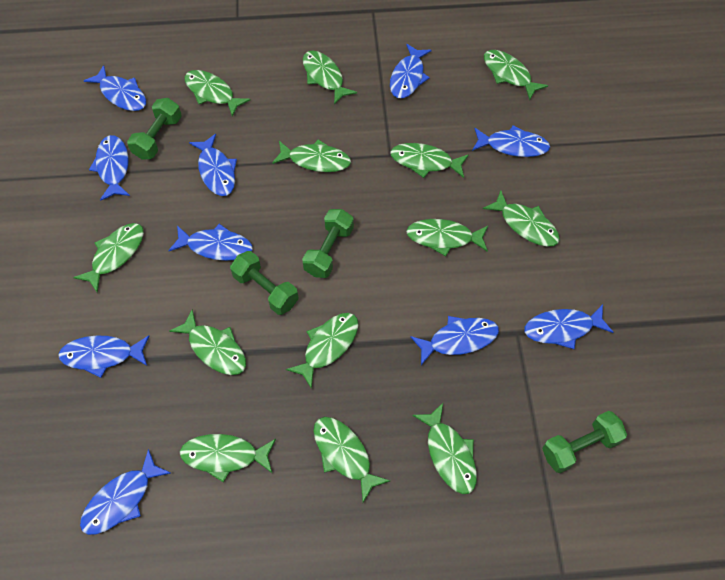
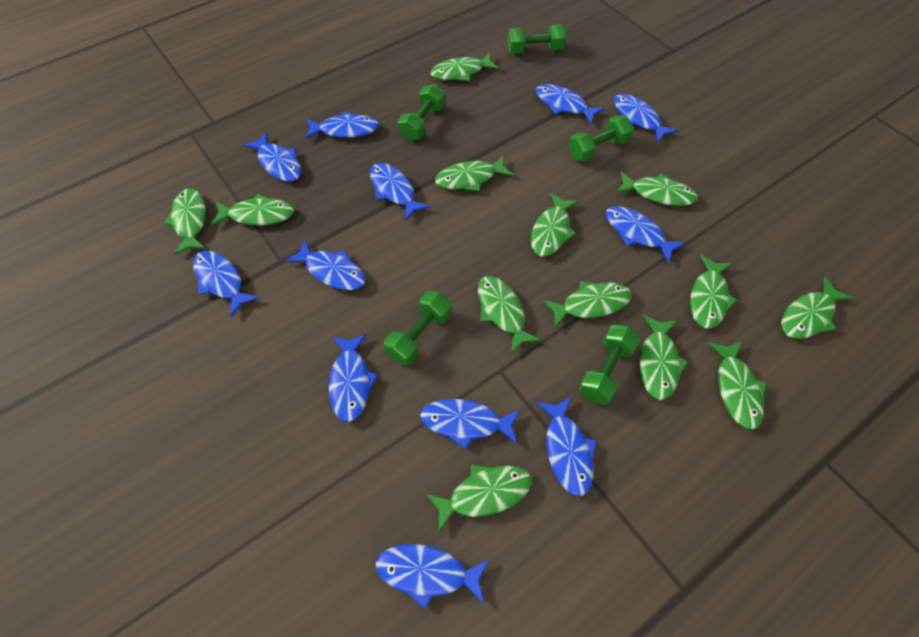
blue fish: [58,335,149,378] [80,449,171,535] [84,65,146,111] [89,135,130,201] [168,224,253,261] [189,134,237,196] [390,44,432,98] [410,316,499,365] [472,125,550,157] [524,304,613,349] = 10 -> [193,251,259,317] [243,132,301,182] [285,239,366,290] [305,111,379,139] [329,334,378,422] [370,163,430,220] [376,544,489,609] [420,399,520,450] [536,84,605,124] [536,397,596,496] [605,206,685,263] [614,94,678,143] = 12
green dumbbell: [127,98,182,160] [230,251,299,315] [302,209,354,278] [542,411,627,473] = 4 -> [384,291,452,366] [398,84,445,141] [507,24,567,54] [568,115,634,162] [579,324,640,405] = 5

